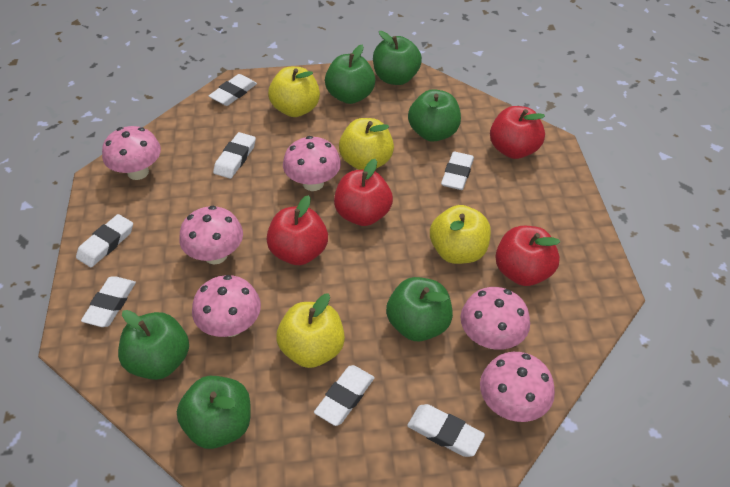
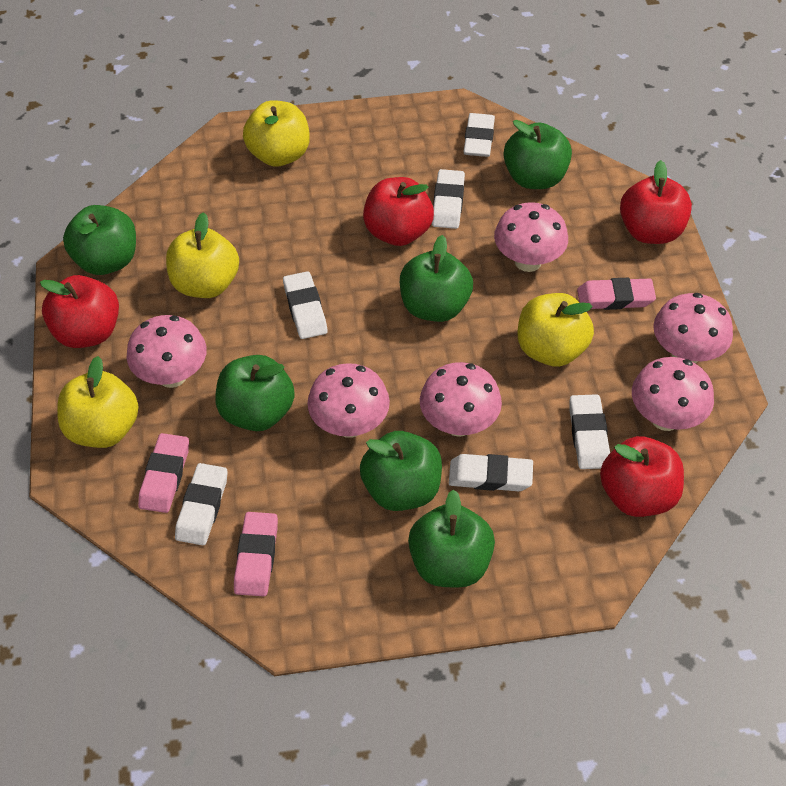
pink eraser: none = 0 -> [138,433,189,513] [234,512,278,596] [577,278,656,310] = 3
white eraser: [76,214,133,267] [81,277,136,327] [209,74,257,106] [213,132,256,179] [314,365,375,426] [407,404,485,457] [441,152,474,190] = 7 -> [175,463,228,545] [283,271,328,339] [432,169,465,229] [449,454,533,491] [463,113,495,157] [569,394,610,469] = 6

